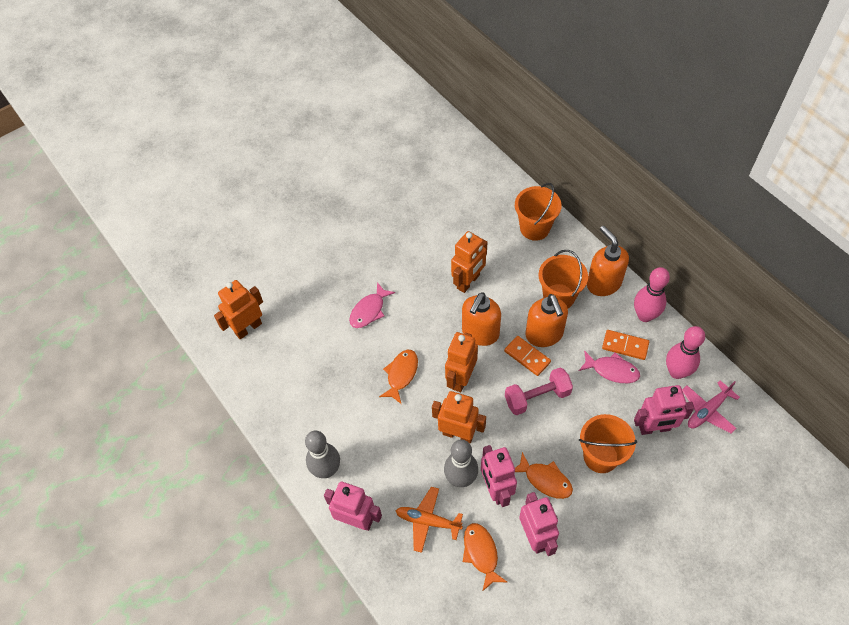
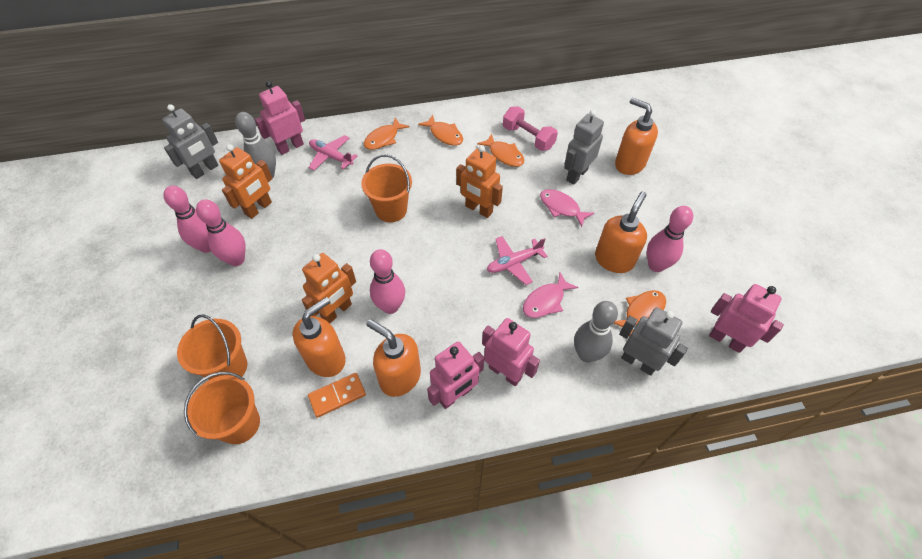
grey robot: none = 0 -> [162,104,219,179] [564,110,604,184] [619,307,688,376] = 3
orange domino: [504,336,551,376] [602,330,649,360] = 2 -> [308,373,366,418] = 1
orange fish: [379,350,418,404] [463,523,507,592] [515,452,573,499] = 3 -> [364,118,410,150] [418,115,463,146] [477,134,524,167] [614,290,666,337] = 4
orange plane: [396,487,463,553] = 1 -> none = 0
orange robot: [214,280,263,339] [432,391,486,443] [445,332,478,392] [451,231,488,293] = 4 -> [219,144,273,219] [302,253,356,323] [456,145,503,218] = 3
orange soap dispenser: [462,292,501,346] [525,294,568,347] [587,226,629,296] = 3 -> [293,297,346,377] [366,319,421,397] [595,192,647,273] [615,97,658,175] = 4
pink bowling pin: [634,267,670,322] [666,326,705,379] = 2 -> [163,186,211,253] [196,199,246,266] [370,249,405,314] [647,206,693,272] = 4
pink plane: [682,381,740,433] = 1 -> [309,135,358,170] [487,236,548,285] = 2

